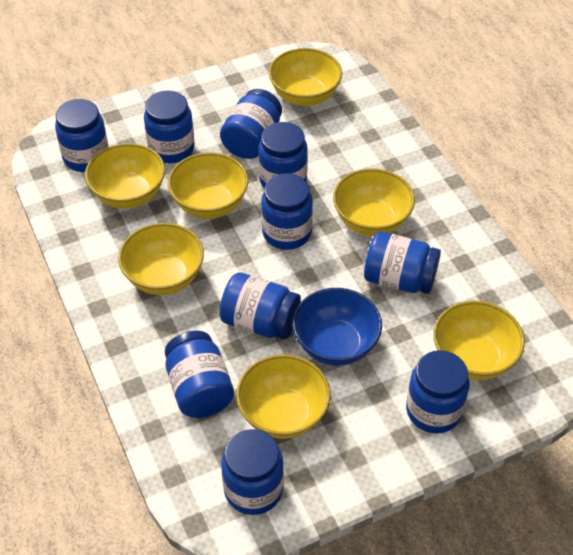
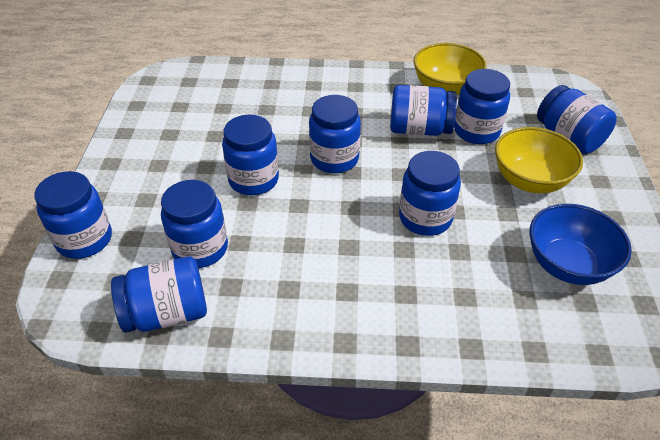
blue jar: [55,99,108,172] [144,91,195,163] [165,331,234,418] [219,273,301,340] [220,89,282,159] [221,429,284,515] [258,122,308,188] [261,174,313,250] [364,231,441,294] [406,350,469,433] = 10 -> [34,171,112,259] [111,256,207,333] [161,180,228,268] [222,114,279,195] [309,95,361,173] [390,85,457,136] [399,151,461,236] [454,69,510,144] [537,85,617,154] = 9
yellow bowl: [85,143,165,209] [118,223,204,295] [168,152,248,219] [236,354,331,439] [269,48,342,106] [333,168,415,236] [433,301,525,380] = 7 -> [414,43,487,95] [495,127,583,193] = 2

